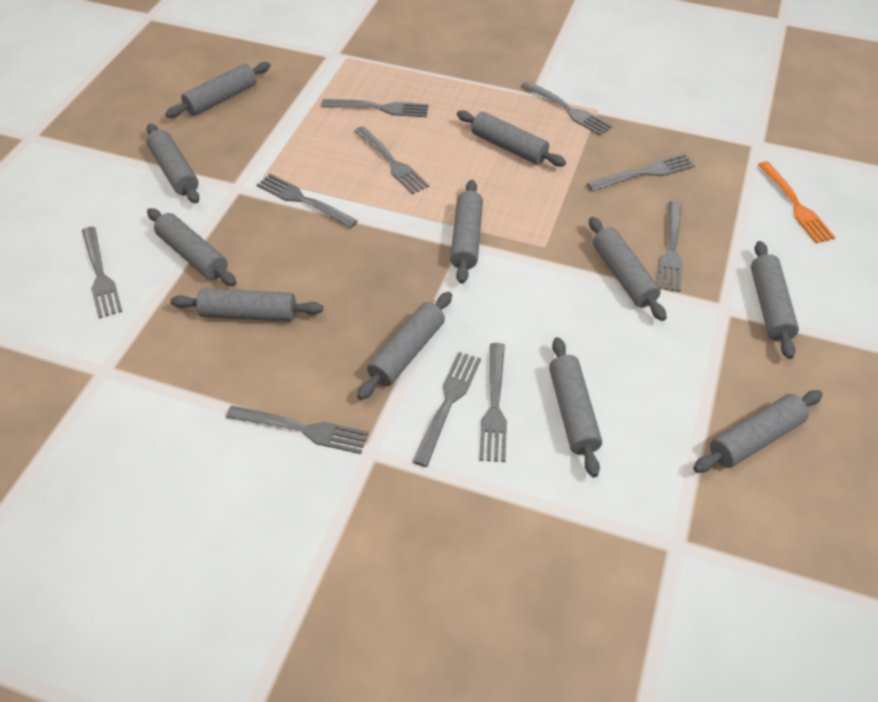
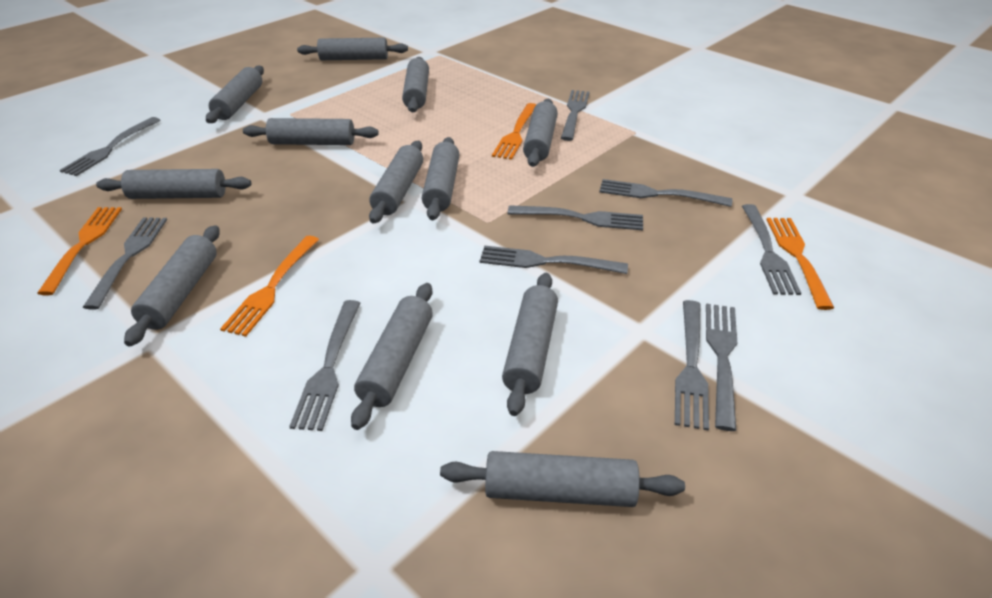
grey rolling pin: [147,124,199,203] [147,208,236,286] [165,62,270,118] [170,288,323,322] [357,292,452,400] [450,180,483,284] [457,110,566,167] [549,337,602,477] [589,217,667,321] [693,390,823,473] [751,241,799,359] = 11 -> [96,169,251,199] [124,225,220,346] [206,66,264,123] [243,118,379,145] [297,38,408,60] [351,283,433,430] [369,141,423,224] [402,57,429,112] [422,137,459,220] [440,451,685,507] [502,273,558,416] [523,99,558,167] = 12
orange fork: [758,161,836,244] = 1 -> [37,207,122,295] [220,236,319,337] [492,103,537,160] [767,218,834,310] = 4

